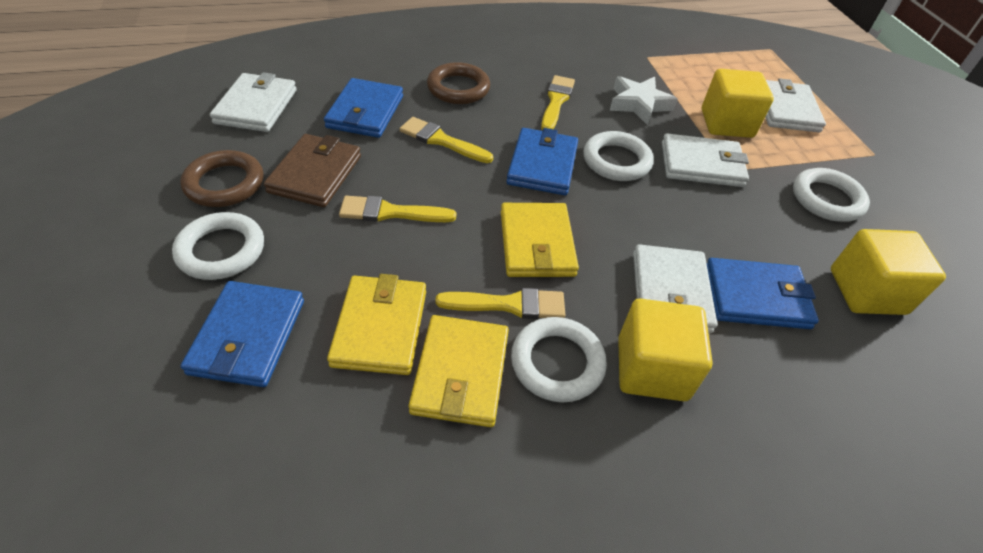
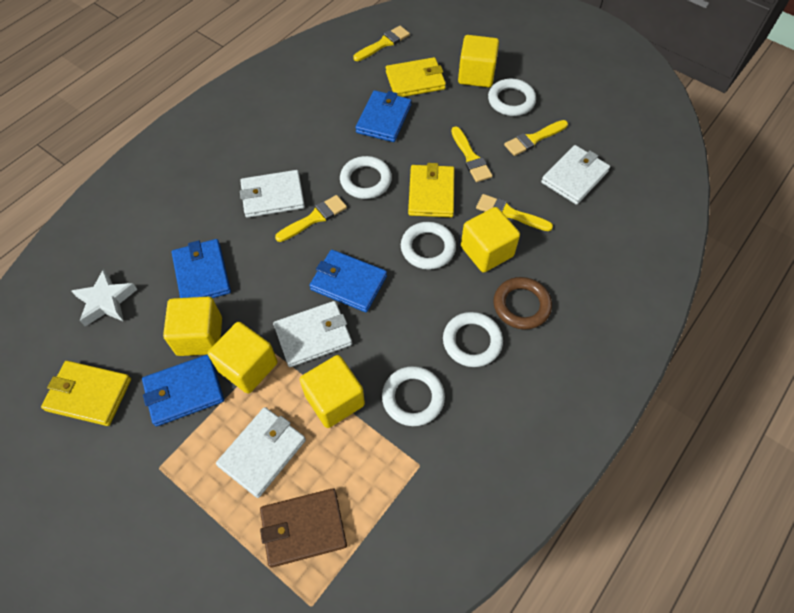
brown ring: [180,150,263,207] [427,62,490,104] = 2 -> [494,277,552,330] = 1
white ring: [172,212,264,280] [511,317,607,402] [583,131,654,181] [793,168,870,222] = 4 -> [340,156,392,199] [382,366,445,426] [401,222,456,270] [443,312,503,367] [488,79,536,116] = 5
yellow brush: [339,196,456,222] [399,117,493,163] [436,288,565,319] [541,75,575,130] = 4 -> [275,195,347,242] [353,26,410,61] [451,126,493,182] [476,194,553,231] [504,120,568,156] = 5
yellow cube: [618,298,713,401] [702,69,774,138] [831,229,946,315] = 3 -> [163,297,222,356] [208,322,277,394] [300,355,365,428] [458,35,499,87] [461,207,520,272] = 5

